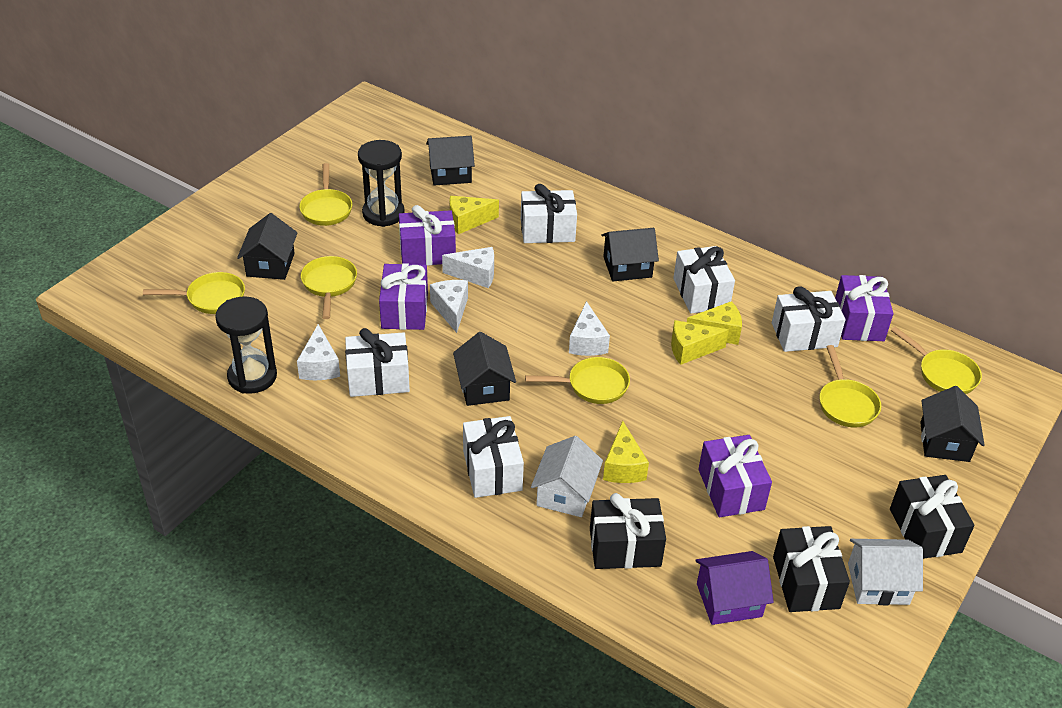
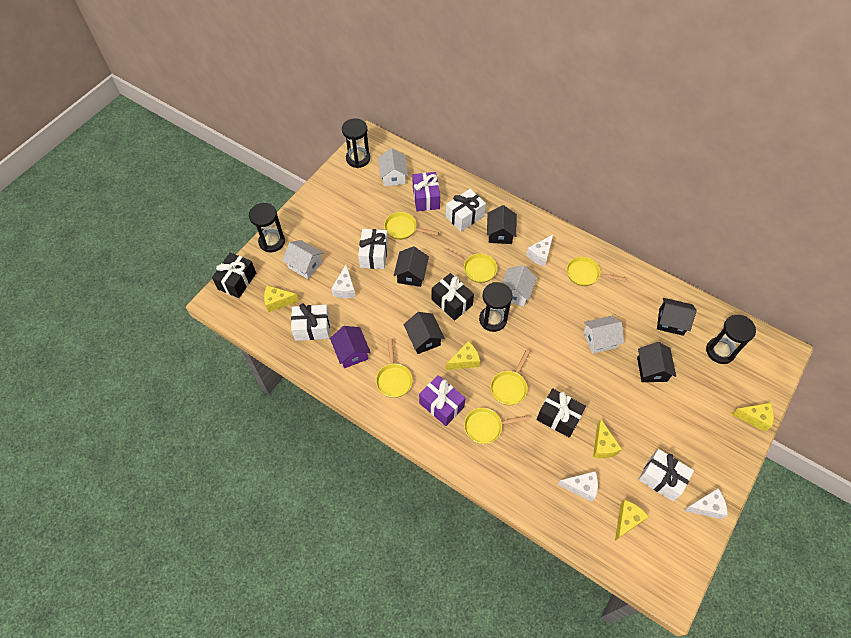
black hourglass: [215,296,277,394] [358,140,405,227] = 2 -> [249,203,285,252] [342,118,370,168] [479,282,512,332] [706,315,756,364] = 4
purple gift: [379,263,428,330] [399,205,456,266] [698,435,772,517] [835,275,893,341] = 4 -> [412,172,440,211] [419,375,465,426] = 2
white gift: [345,328,410,397] [463,416,524,498] [521,184,577,243] [673,246,735,314] [772,286,846,352] = 5 -> [291,304,330,341] [358,229,388,269] [446,189,486,232] [638,449,694,501] = 4
white house: [531,436,603,517] [848,539,923,605] = 2 -> [282,240,323,279] [378,148,408,186] [502,265,537,307] [583,316,624,354] = 4
yellow cheese: [450,196,499,234] [603,421,649,483] [671,320,729,365] [687,301,742,345] = 4 -> [264,285,299,313] [446,341,480,370] [593,419,622,458] [615,500,649,541] [732,403,774,432] = 5

